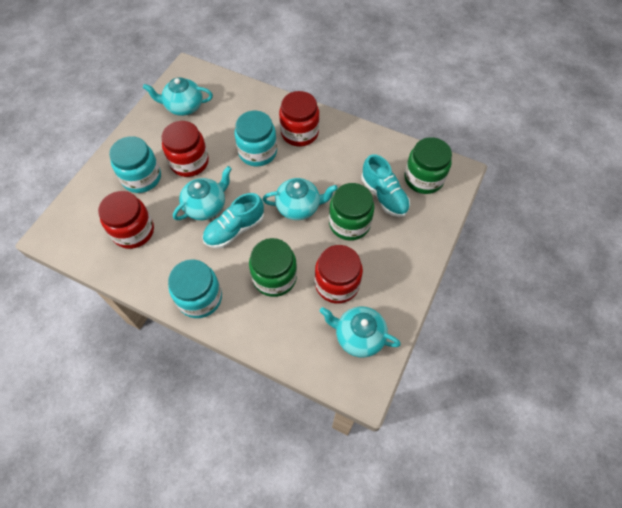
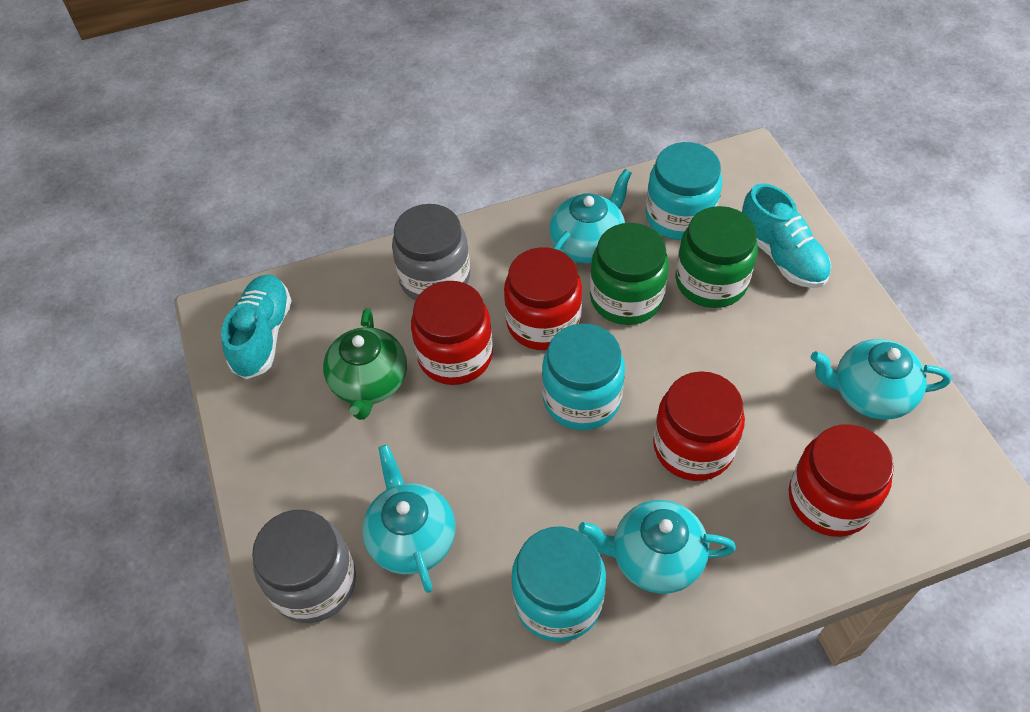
green jar: [249,238,297,297] [329,183,374,241] [404,137,452,194] = 3 -> [590,223,669,325] [676,206,758,308] = 2
green teapot: none = 0 -> [323,308,407,420] = 1
grey jar: none = 0 -> [252,510,356,623] [392,204,470,301] = 2

